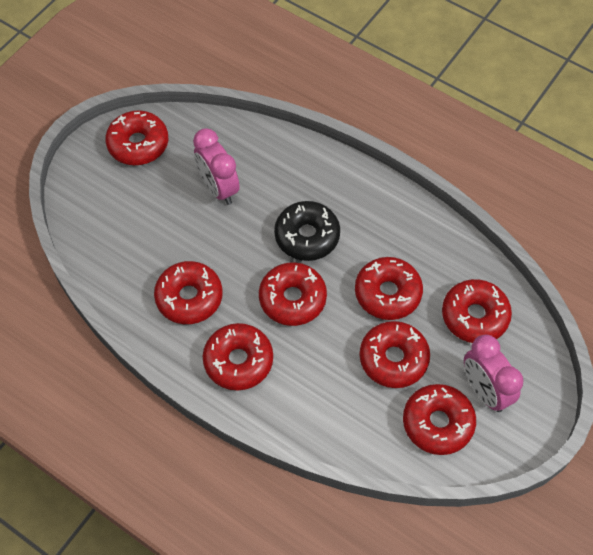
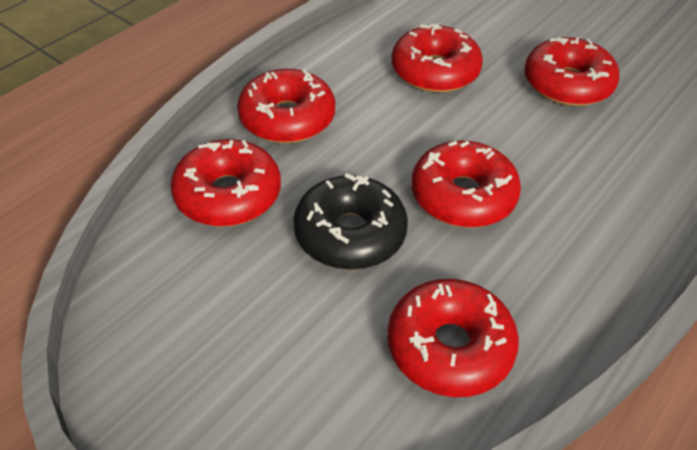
pink clock: [193,128,240,205] [464,335,524,412] = 2 -> none = 0
red donut: [105,111,168,165] [154,261,223,324] [203,323,273,390] [259,262,327,326] [355,257,423,320] [359,321,430,388] [403,384,476,455] [442,279,512,343] = 8 -> [170,139,281,227] [237,69,335,143] [387,279,519,397] [392,23,483,93] [411,141,521,228] [524,37,620,106] = 6

